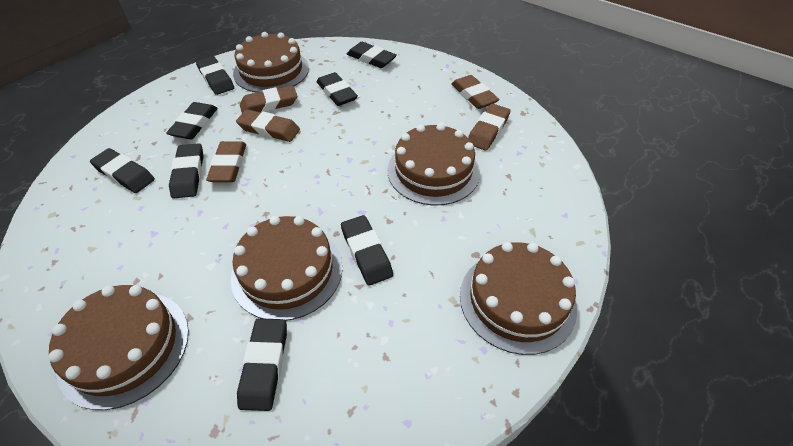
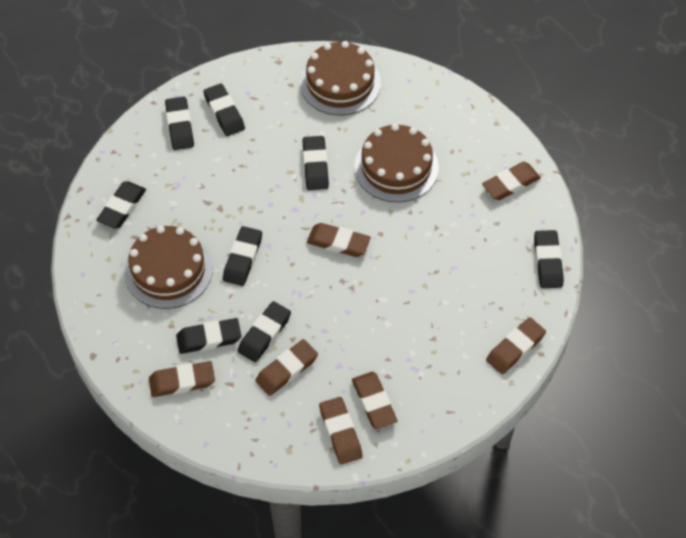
brown cake: [49,285,189,410] [231,216,342,321] [233,32,309,93] [388,123,480,206] [460,242,577,355] = 5 -> [124,225,213,309] [300,41,381,115] [354,123,439,202] = 3
brown eraser: [206,141,246,182] [236,109,300,142] [240,85,297,113] [451,75,500,109] [468,104,511,151] = 5 -> [149,361,215,397] [255,339,318,396] [307,223,371,257] [319,397,363,465] [352,372,397,429] [482,162,541,200] [486,317,546,374] = 7

